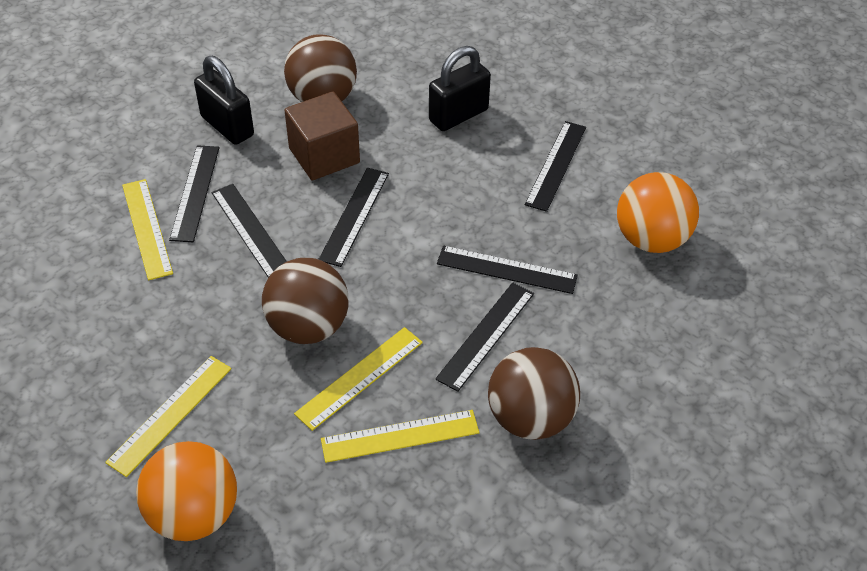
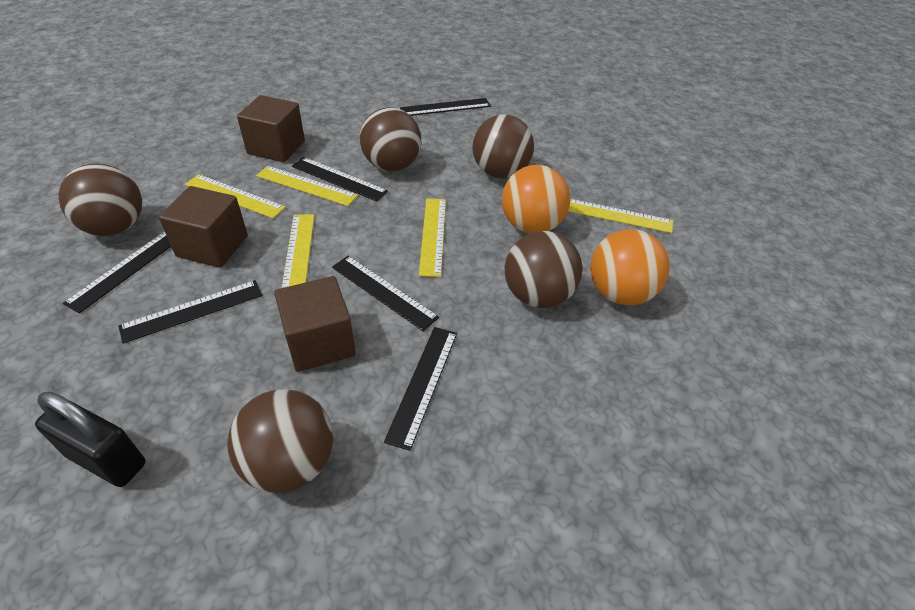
black padlock: [194,56,254,145] [429,46,491,131] = 2 -> [35,392,146,487] = 1
brown ball: [262,258,348,344] [284,34,357,102] [488,347,580,440] = 3 -> [58,164,142,236] [227,389,333,493] [360,107,421,171] [472,114,534,178] [505,231,583,308] = 5
brown cube: [284,91,360,180] = 1 -> [159,186,248,268] [237,95,305,162] [274,276,356,372] = 3
yellow ruler: [105,356,231,477] [122,179,173,280] [294,327,423,431] [321,410,479,463] = 4 -> [185,174,286,219] [256,166,358,206] [282,214,315,288] [419,198,446,277] [568,199,673,233] = 5

